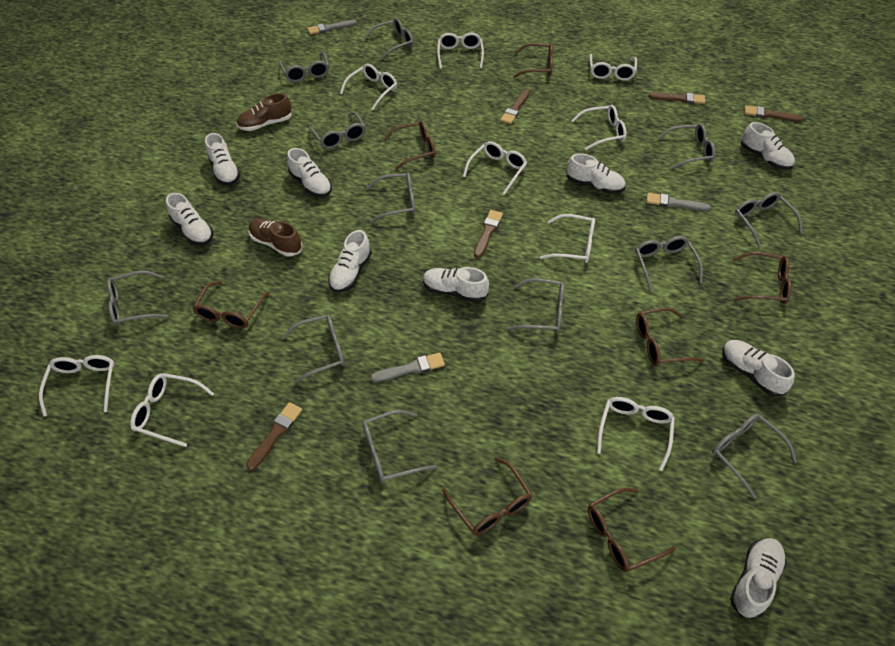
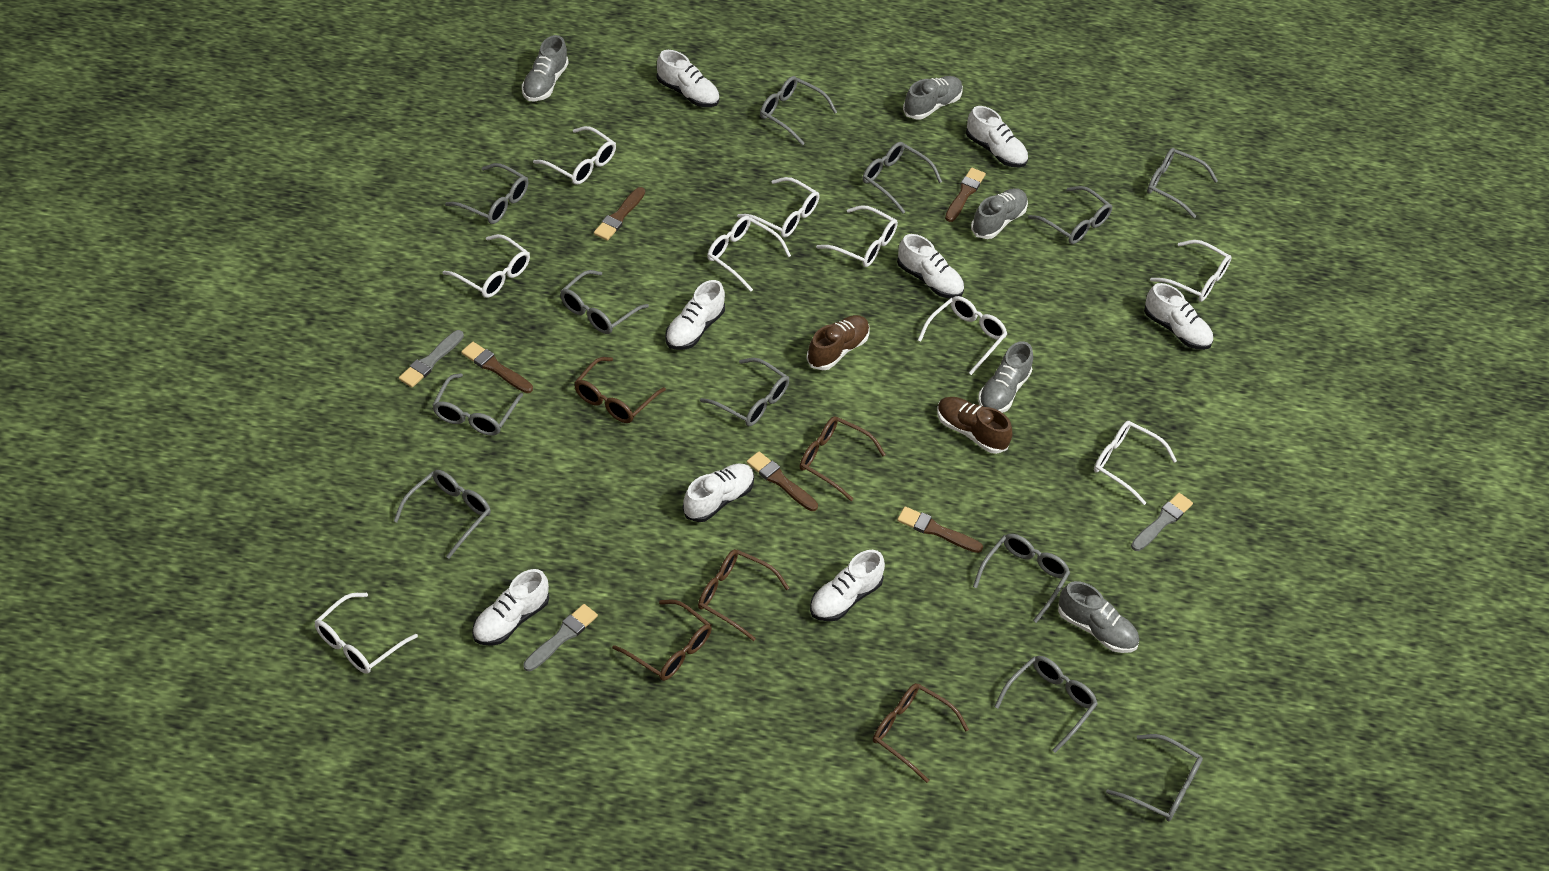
brown glasses: [192,281,269,329] [383,121,436,170] [442,457,532,535] [513,43,553,78] [588,488,676,572] [636,308,704,366] [732,252,792,304] = 7 -> [574,357,666,423] [612,600,712,681] [698,549,789,641] [800,416,886,501] [873,683,969,783] = 5
grey shoe: none = 0 -> [522,35,568,102] [903,76,963,120] [971,188,1028,239] [978,341,1033,413] [1058,581,1139,653] = 5
white shoe: [166,193,213,245] [205,133,240,185] [287,148,332,197] [328,230,372,292] [423,267,489,302] [566,153,626,194] [722,340,795,397] [730,538,786,619] [741,122,795,170] = 9 -> [472,569,549,646] [656,50,719,107] [665,280,725,350] [683,464,754,522] [810,550,885,622] [897,234,964,298] [966,106,1028,168] [1144,283,1213,350] = 8

